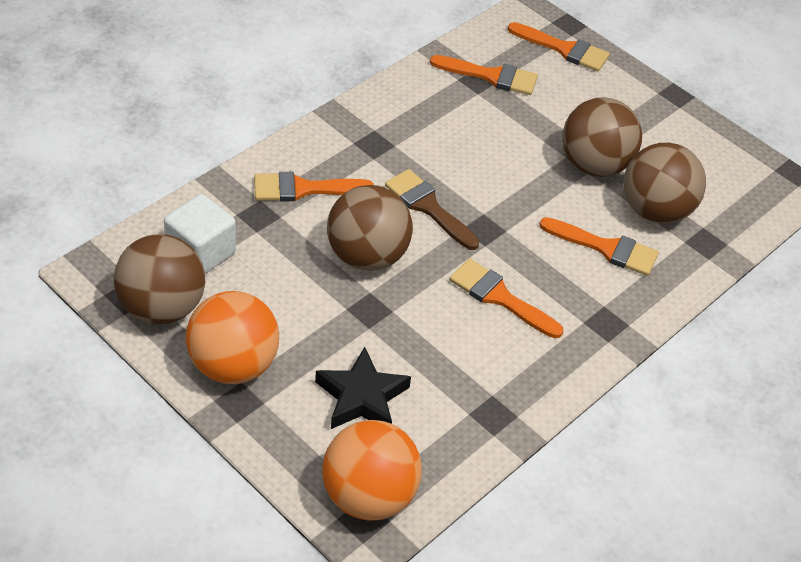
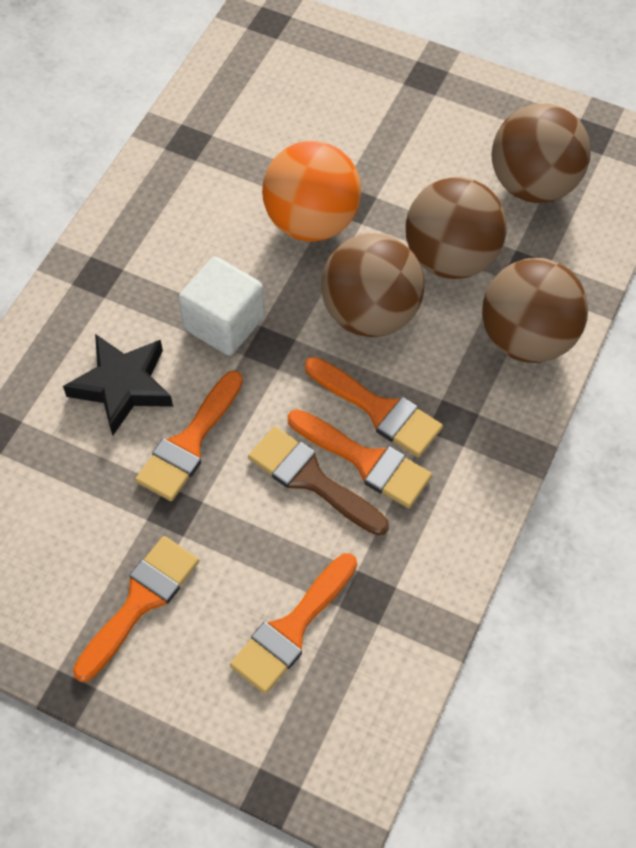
orange ball: [186,291,279,384] [322,420,422,521] = 2 -> [262,141,361,242] = 1

